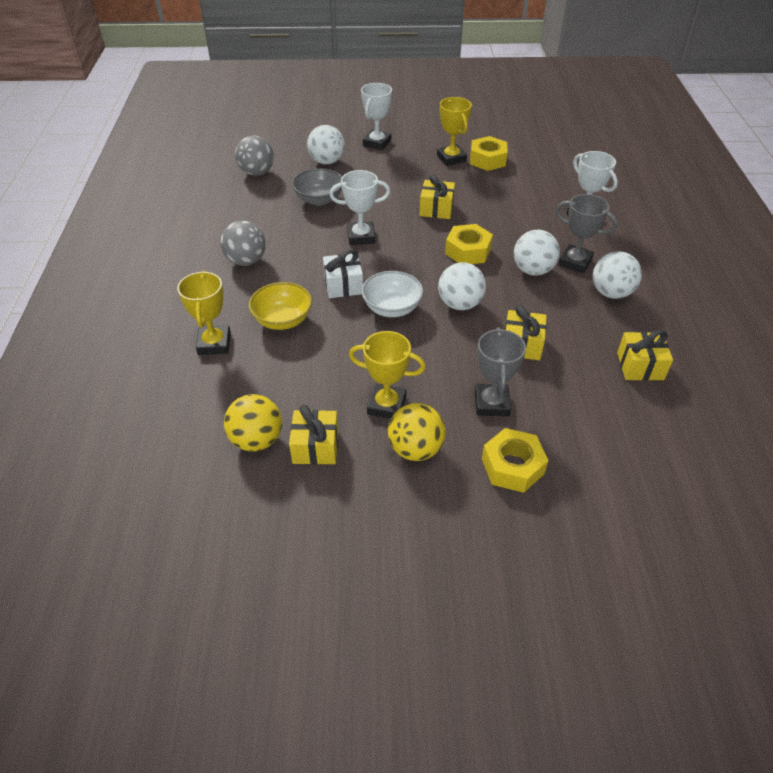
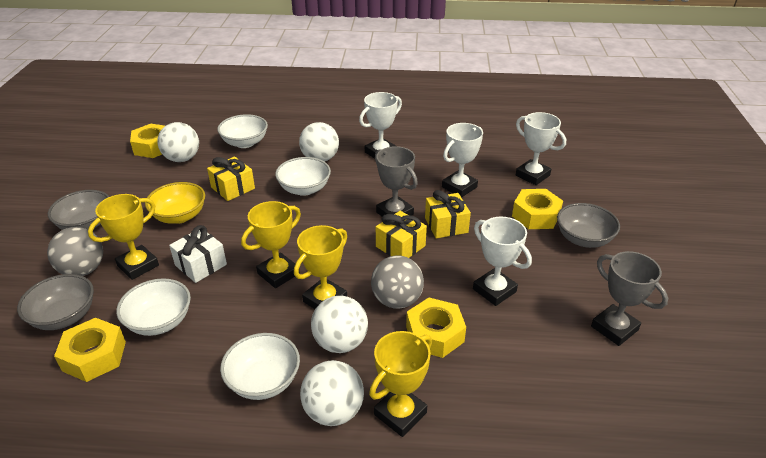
grey bowl: [292,168,342,206] = 1 -> [17,274,94,330] [48,190,109,230] [557,203,620,248] = 3
white bowl: [361,271,423,317] = 1 -> [116,278,191,336] [217,114,268,148] [220,333,300,400] [275,157,331,196] = 4
white trophy: [330,170,390,245] [361,83,392,150] [567,151,618,216] = 3 -> [359,92,402,159] [442,123,483,198] [473,217,532,306] [516,112,566,185] = 4
yellow ball: [224,394,282,451] [388,403,446,461] = 2 -> none = 0
yellow gift: [289,405,338,465] [420,174,455,219] [505,305,547,360] [617,330,673,381] = 4 -> [207,157,255,201] [376,211,427,258] [425,190,471,238] = 3
yellow nut: [445,224,493,264] [470,136,508,171] [482,428,548,493] = 3 -> [54,318,126,382] [130,124,165,158] [406,298,466,358] [512,189,563,229] = 4
yellow trophy: [177,271,231,355] [349,331,426,419] [437,97,472,166] = 3 -> [88,194,159,280] [241,201,301,288] [294,225,347,309] [369,331,432,437] = 4

